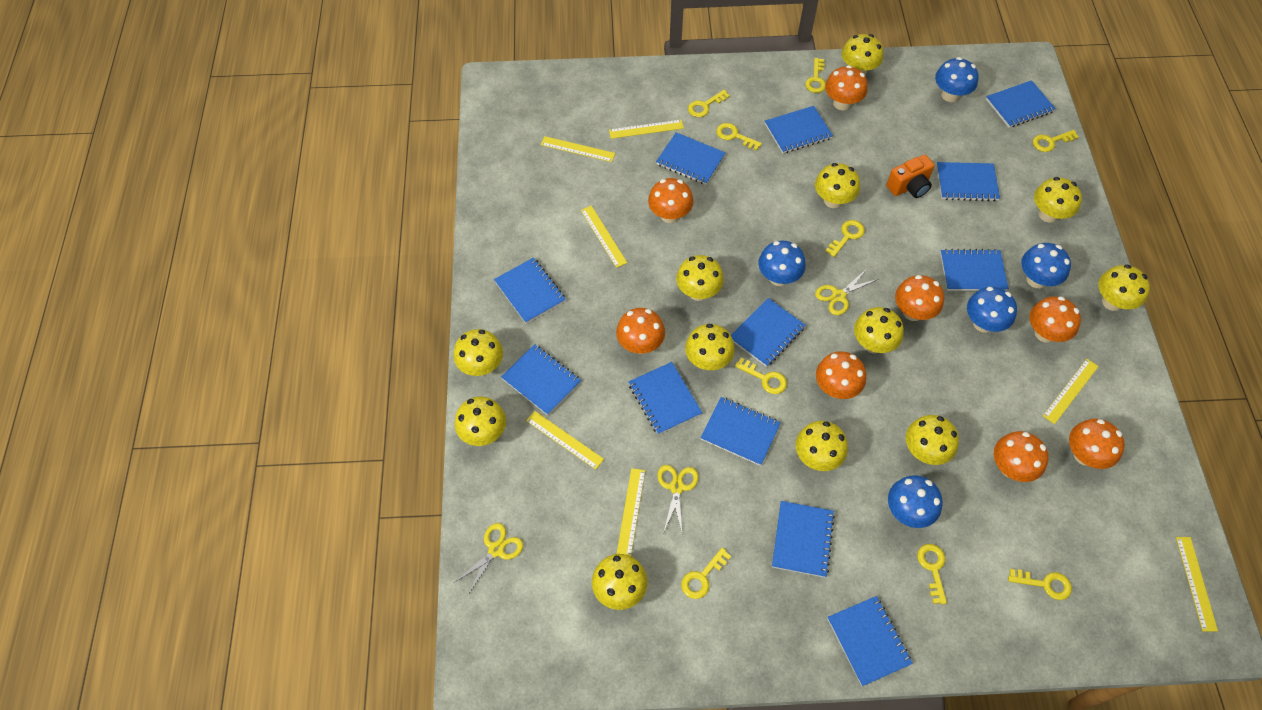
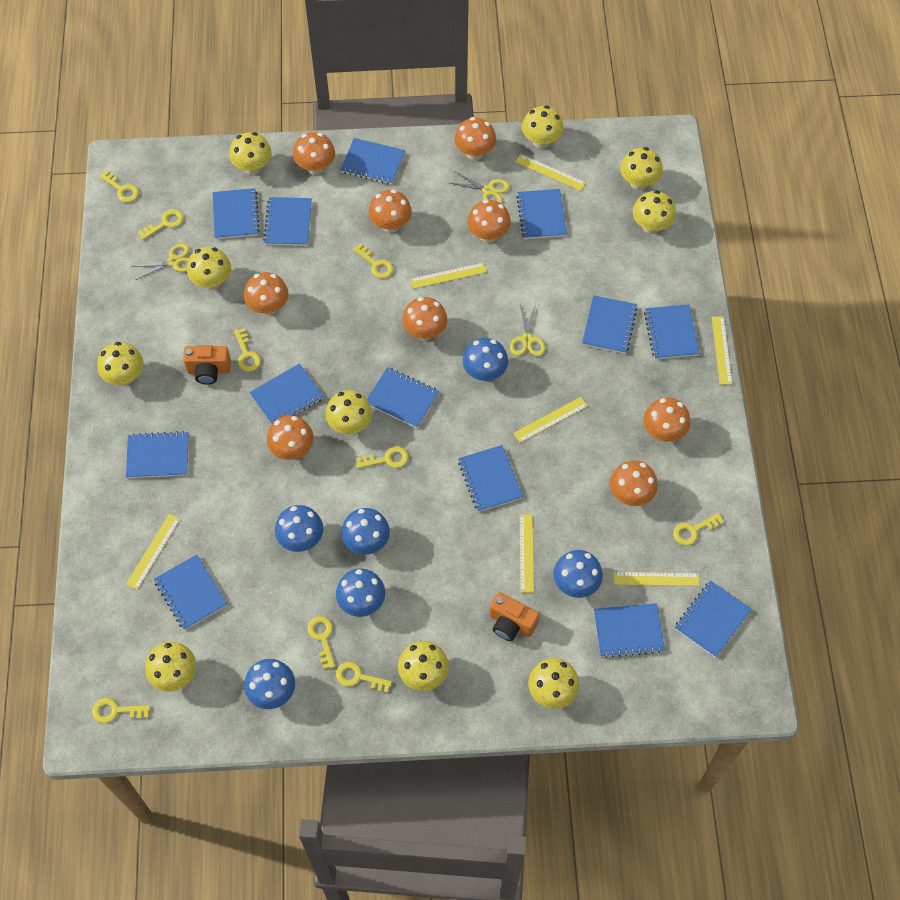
blue mushroom: [758,241,806,286] [888,475,942,528] [935,57,978,102] [967,287,1017,333] [1021,243,1071,288] = 5 -> [244,659,295,709] [275,505,323,552] [336,569,385,617] [341,508,390,555] [463,338,508,381] [553,550,603,598] = 6
blue notebook: [494,257,566,324] [501,344,581,415] [628,362,703,435] [656,132,726,185] [700,397,781,466] [731,298,806,367] [765,106,833,154] [772,501,835,578] [827,596,913,686] [937,162,1000,201] [940,249,1009,291] [986,80,1056,128] = 12 -> [126,431,189,478] [154,554,227,630] [213,188,260,239] [249,363,324,424] [263,197,312,246] [341,138,405,185] [367,367,439,428] [458,445,523,512] [517,189,567,239] [582,295,638,354] [594,603,665,658] [644,304,700,359] [675,581,752,658] = 13
orange camera: [886,155,935,198] = 1 -> [183,345,231,385] [489,592,539,641] = 2
orange mushroom: [616,308,665,354] [648,178,694,223] [816,351,866,399] [825,65,868,110] [895,275,944,321] [994,431,1049,482] [1030,296,1081,343] [1069,419,1125,469] = 8 -> [244,272,289,315] [267,415,314,460] [293,132,335,175] [368,190,412,233] [402,297,447,340] [454,117,496,160] [467,200,511,243] [610,461,658,506] [644,398,690,442] = 9
yellow mushroom: [453,329,503,376] [455,397,506,446] [592,554,648,610] [676,255,724,301] [685,324,735,370] [795,421,848,471] [815,163,860,208] [842,34,883,75] [854,307,904,353] [906,415,959,465] [1034,177,1082,223] [1098,264,1150,311] = 12 -> [97,342,143,385] [145,642,196,692] [187,247,231,290] [229,132,272,175] [326,390,372,434] [398,641,449,691] [522,106,564,149] [528,658,579,709] [620,147,663,190] [633,190,676,234] = 10

